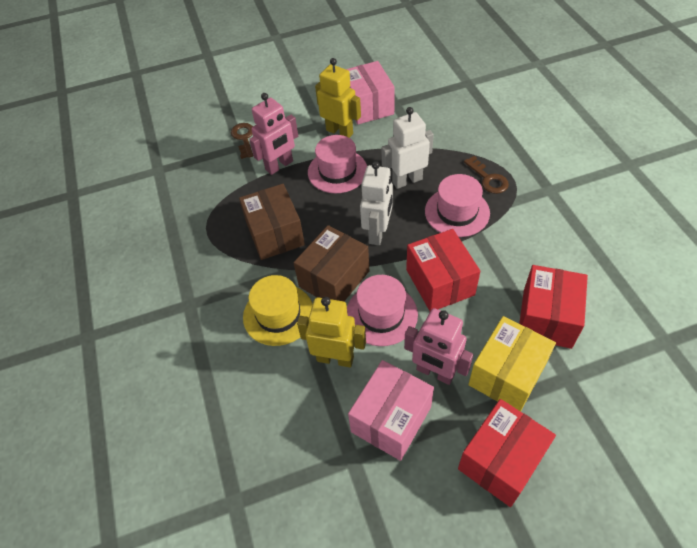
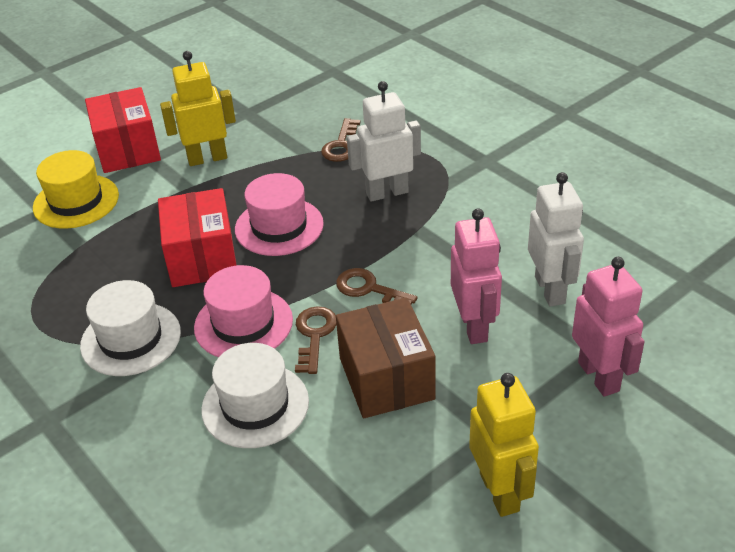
brown box: [239,184,305,260] [294,225,369,301] = 2 -> [336,298,436,418] = 1
brown key: [231,123,253,159] [464,156,509,194] = 2 -> [295,306,336,374] [321,118,361,162] [336,268,418,305] = 3
pink box: [346,61,395,124] [348,360,434,461] = 2 -> none = 0
pink hat: [308,135,367,193] [347,275,418,346] [425,174,490,237] = 3 -> [194,265,293,357] [235,173,324,256] = 2
red box: [406,229,480,311] [458,399,556,507] [519,265,588,349] = 3 -> [85,87,161,173] [158,188,237,287] = 2
white hat: none = 0 -> [80,280,181,376] [201,343,309,448] = 2
yellow box: [468,316,556,412] = 1 -> none = 0

